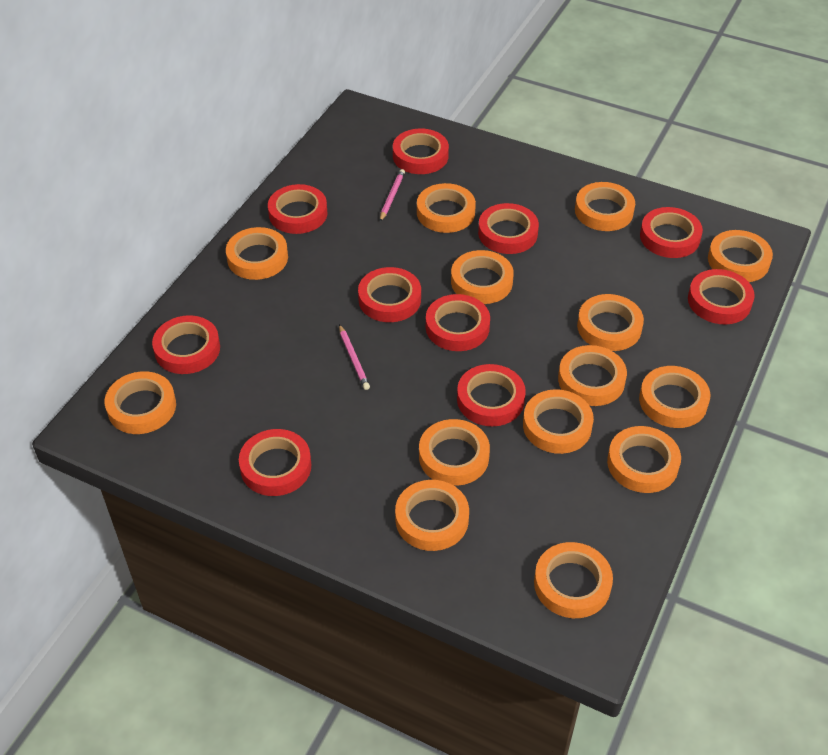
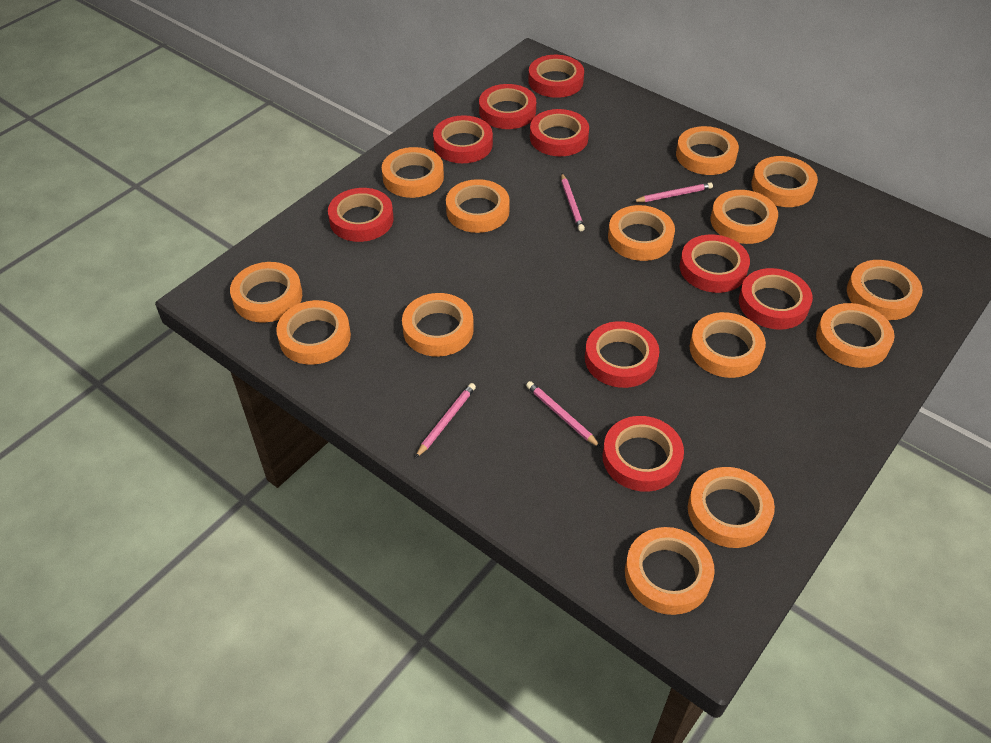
pink pencil: [339,324,370,390] [380,169,405,222] = 2 -> [415,383,476,458] [526,381,601,448] [561,174,585,231] [632,182,713,202] = 4
red tape: [152,315,220,374] [239,429,311,496] [268,184,328,234] [358,267,421,322] [393,129,449,174] [426,294,490,351] [457,364,526,426] [478,203,539,254] [640,207,703,258] [688,269,755,324] = 10 -> [328,188,394,242] [433,115,493,163] [479,84,536,129] [528,55,584,98] [530,109,589,156] [585,321,660,388] [602,416,684,492] [680,235,750,293] [739,268,813,329] = 9

